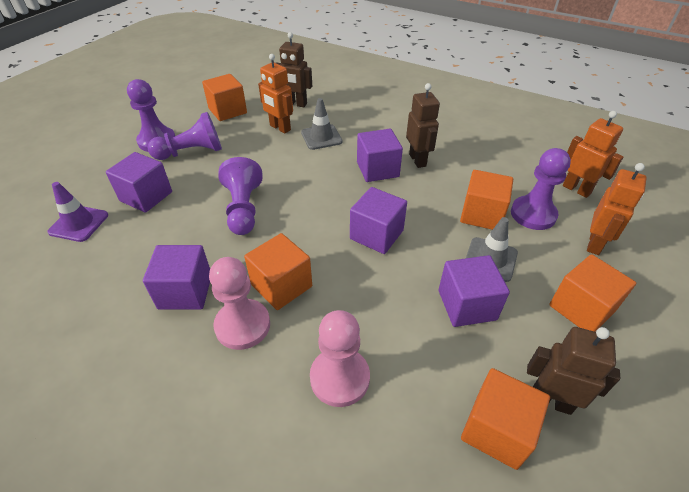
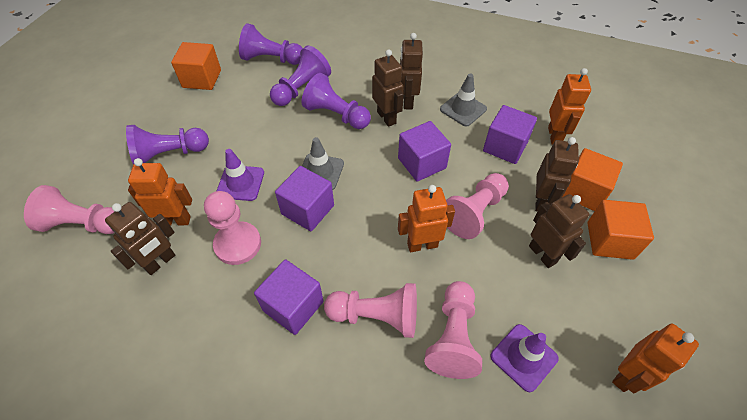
brown robot: [275,32,312,107] [406,83,440,168] [527,327,620,415] = 3 -> [105,202,175,275] [372,50,404,127] [400,33,423,109] [529,194,589,268] [535,137,579,211] = 5
orange cube: [202,74,247,121] [244,233,312,310] [460,170,513,230] [461,368,550,470] [549,254,636,332] = 5 -> [171,42,221,90] [563,148,623,211] [588,200,654,260] = 3
orange robot: [258,54,293,133] [563,111,623,198] [587,163,647,255] = 3 -> [128,158,192,226] [398,185,455,252] [548,68,591,145] [612,323,699,393] = 4
pink pawn: [209,257,270,350] [310,310,370,407] = 2 -> [24,185,115,234] [204,191,261,265] [324,283,417,338] [424,281,482,379] [446,173,509,239] = 5
purple cube: [106,152,172,213] [143,245,210,310] [350,187,407,254] [357,129,403,182] [439,255,510,327] = 5 -> [254,259,324,335] [275,166,334,231] [398,121,451,182] [483,105,537,164] = 4
purple traffic cone: [47,182,108,242] = 1 -> [217,149,264,201] [490,324,559,392] = 2

